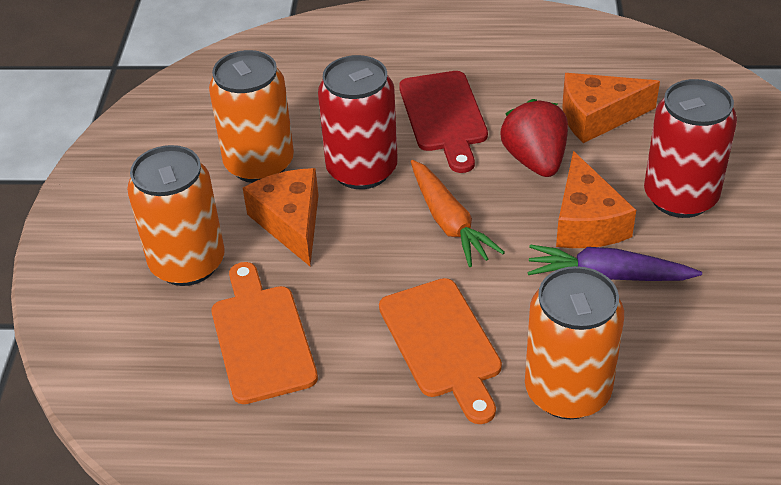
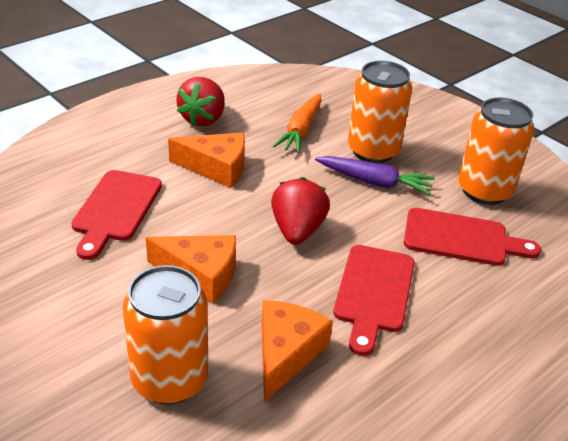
orange cutting board: [211,262,318,404] [379,278,502,424] = 2 -> none = 0
red can: [318,55,398,189] [644,79,737,218] = 2 -> none = 0
red cutting board: [399,71,488,173] = 1 -> [71,170,162,260] [333,245,415,356] [404,208,541,266] = 3
red strawberry: [500,99,568,177] = 1 -> [176,77,225,126] [271,177,330,245] = 2

